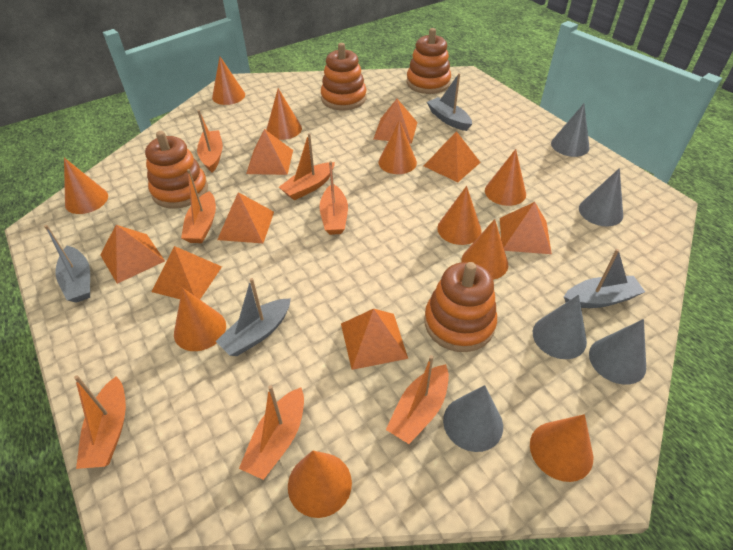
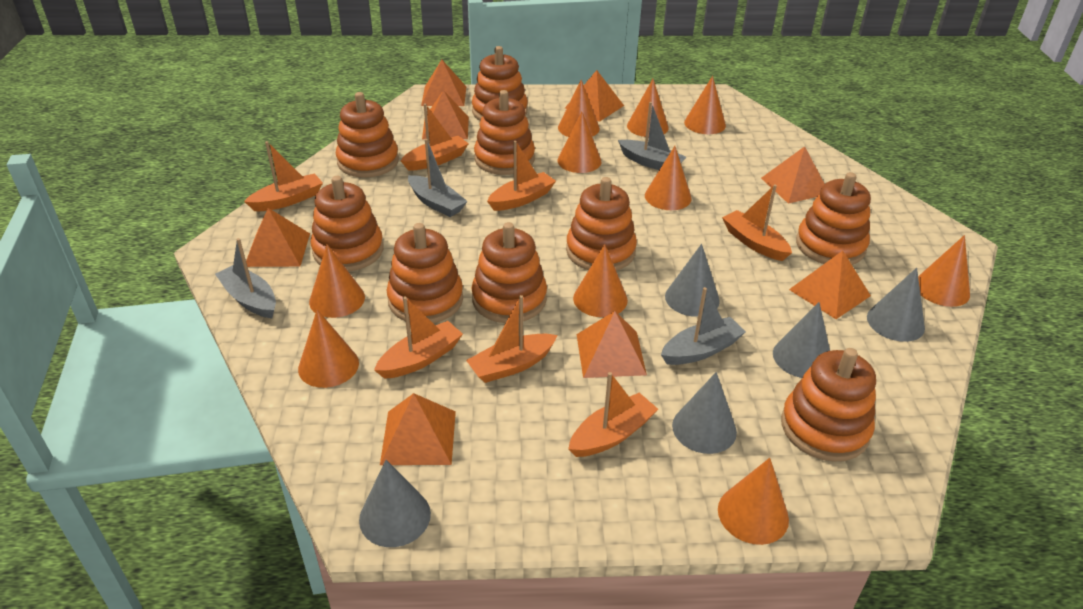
orange stacking toy: [145,131,208,209] [321,43,366,110] [407,28,451,94] [424,262,497,352] = 4 -> [311,176,383,271] [336,92,399,178] [386,223,463,323] [471,222,547,323] [472,46,528,121] [474,90,535,175] [566,177,637,271] [781,348,876,462] [796,172,871,265] = 9

